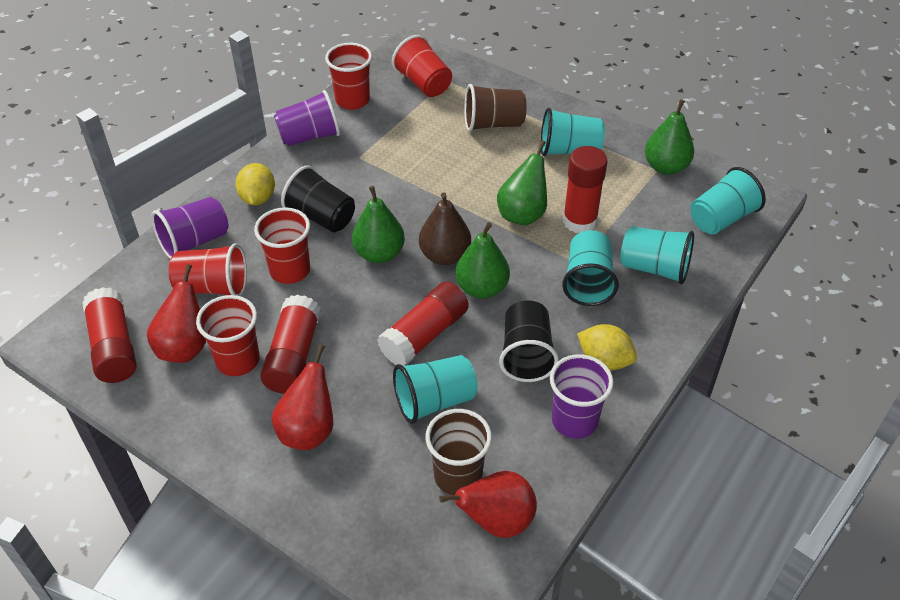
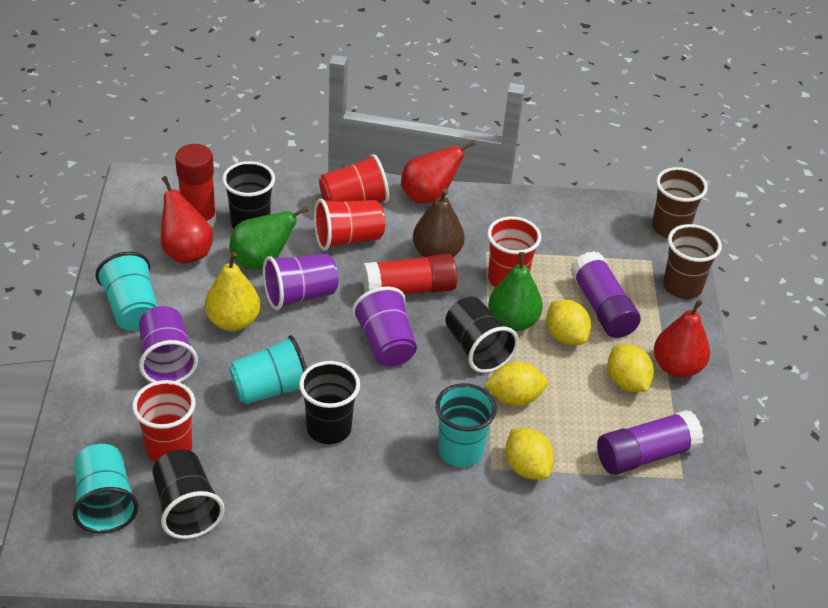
black cup: [281,165,355,232] [499,300,559,382] = 2 -> [152,449,225,539] [222,161,275,229] [299,361,360,444] [445,297,519,373] = 4
green pear: [352,186,405,263] [455,222,510,299] [497,140,547,226] [645,99,694,175] = 4 -> [230,206,309,270] [488,252,543,331] = 2
purple glue stick: none = 0 -> [570,251,641,338] [597,410,704,475] = 2
red cup: [169,243,247,296] [196,295,260,376] [254,207,310,284] [325,43,372,110] [392,35,452,97] = 5 -> [132,380,196,463] [314,199,385,251] [319,154,389,203] [487,217,541,288] = 4
red glue stick: [82,287,137,383] [260,295,321,394] [377,281,469,366] [563,146,607,233] = 4 -> [175,144,216,227] [362,253,457,295] = 2
turquoise cup: [393,355,478,424] [541,108,605,156] [562,230,619,306] [620,227,694,284] [691,167,766,235] = 5 -> [73,444,139,534] [96,252,158,331] [229,335,307,404] [435,383,497,467] = 4
yellow lemon: [235,163,275,205] [577,324,637,370] = 2 -> [484,361,548,406] [505,428,554,480] [546,300,591,345] [608,344,654,392] = 4
yellow pear: none = 0 -> [205,252,260,331] = 1

